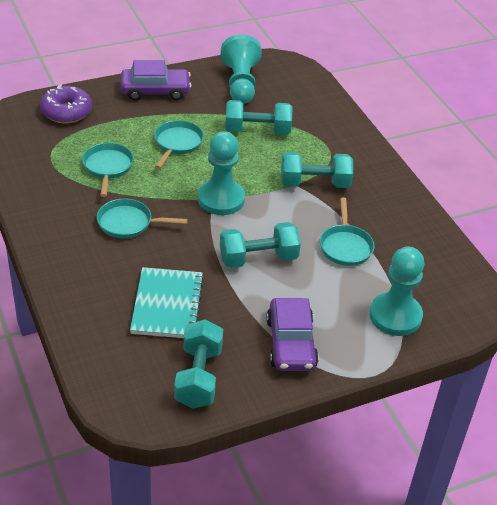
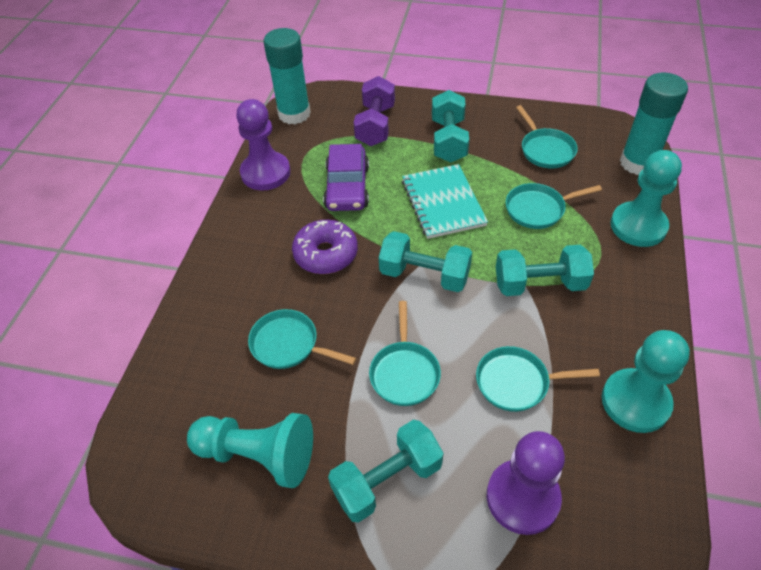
purple car: [121,60,191,100] [266,298,319,371] = 2 -> [323,144,369,211] = 1
purple dumbbell: none = 0 -> [354,76,395,146] = 1
purple pawn: none = 0 -> [236,99,290,190] [487,431,565,535] = 2
turquoise glue stick: none = 0 -> [264,28,311,124] [620,73,688,175] = 2
turquoise pan: [82,143,134,197] [97,198,188,238] [154,120,204,169] [320,198,374,266] = 4 -> [248,309,356,369] [369,301,441,406] [476,346,600,412] [505,183,602,229] [516,105,578,168] = 5

